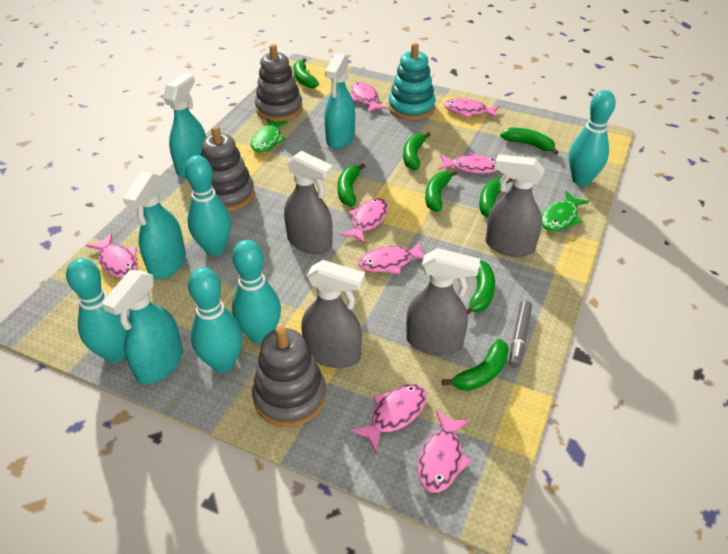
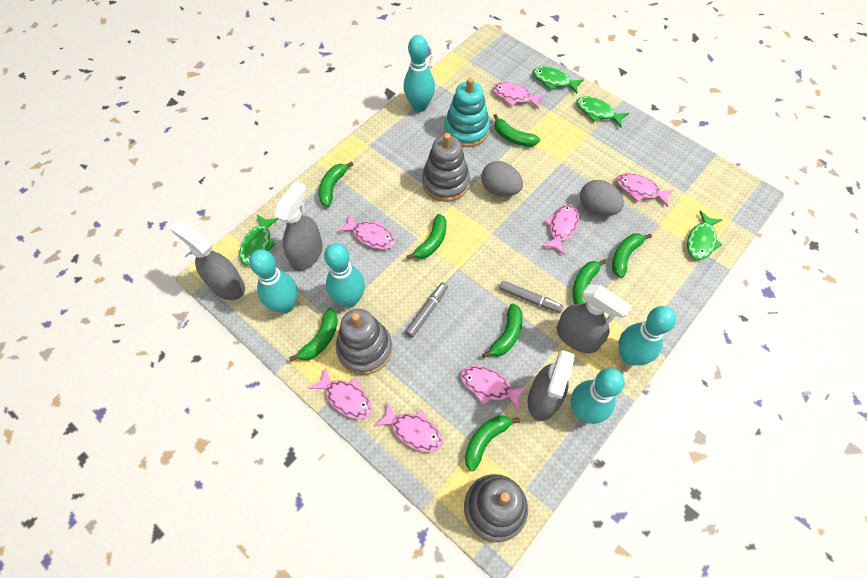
green fish: [251,118,288,152] [542,191,589,231] = 2 -> [239,214,278,265] [533,66,584,94] [576,97,629,128] [687,211,723,260] = 4
grey egg: none = 0 -> [481,161,523,196] [580,180,624,216] = 2
grey marker: [509,300,532,368] = 1 -> [405,282,448,338] [499,281,563,313] = 2
pink fish: [86,233,138,278] [340,198,388,244] [350,384,427,453] [351,82,388,113] [358,242,425,274] [418,410,472,493] [439,152,497,174] [444,98,500,118] = 8 -> [308,367,372,419] [338,214,396,249] [374,403,443,452] [460,366,528,411] [493,82,545,109] [542,204,579,255] [616,173,674,207] = 7
turquoise spray bottle: [102,270,183,385] [123,172,186,279] [163,73,206,178] [324,53,355,149] = 4 -> none = 0

